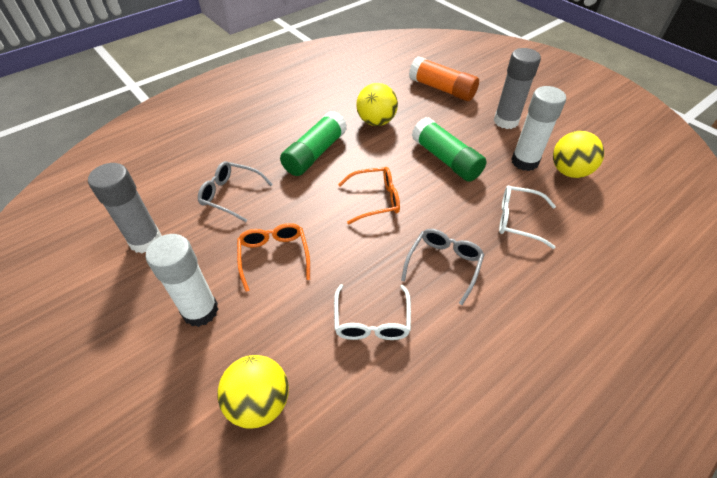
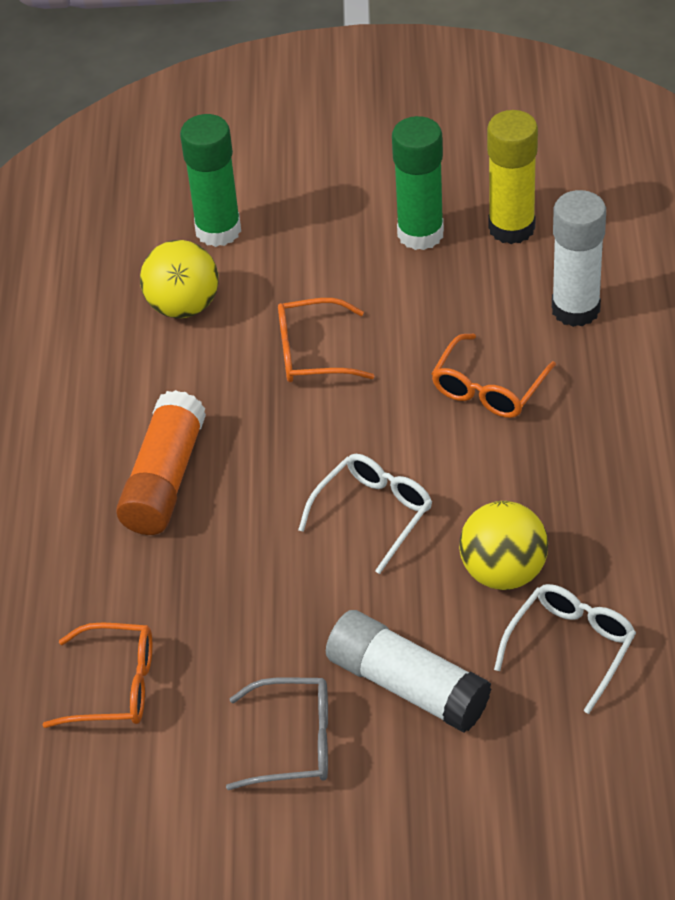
grey glasses: [198,161,273,222] [401,229,484,305] = 2 -> [226,677,328,790] = 1
grey glue stick: [88,163,162,253] [494,48,541,129] = 2 -> none = 0
orange glasses: [237,223,310,292] [338,167,400,224] = 2 -> [43,622,152,728] [278,298,374,382] [431,334,556,418] = 3
yellow ball: [217,355,289,429] [356,83,398,126] [553,131,604,178] = 3 -> [140,240,219,318] [459,501,548,590] = 2
yellow glue stick: none = 0 -> [487,110,538,244] = 1

